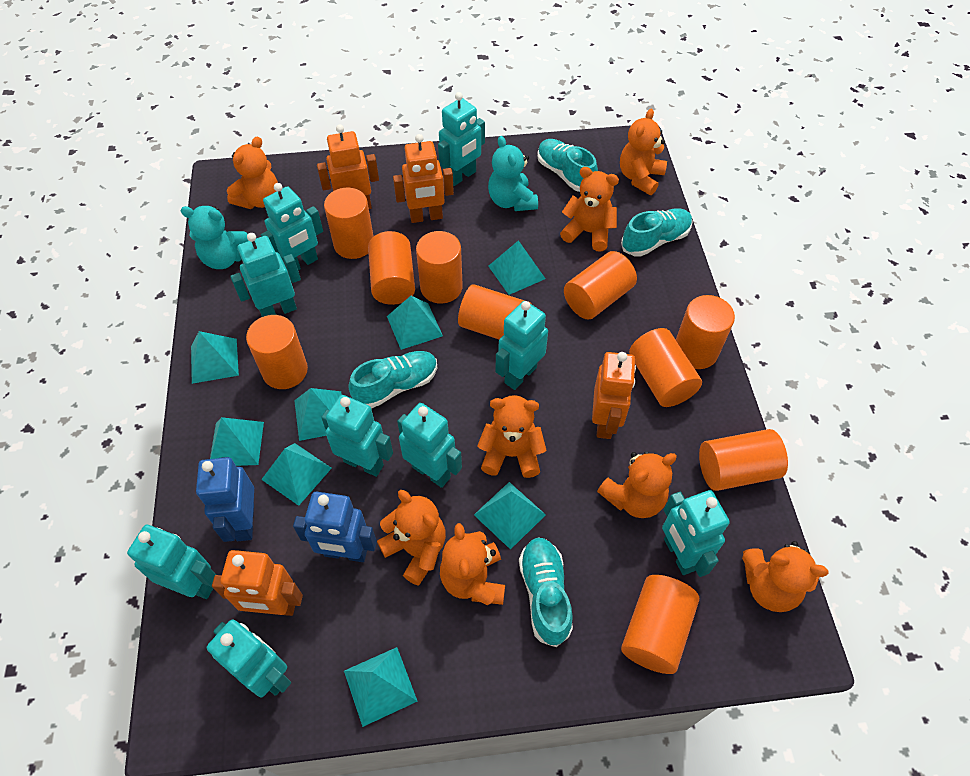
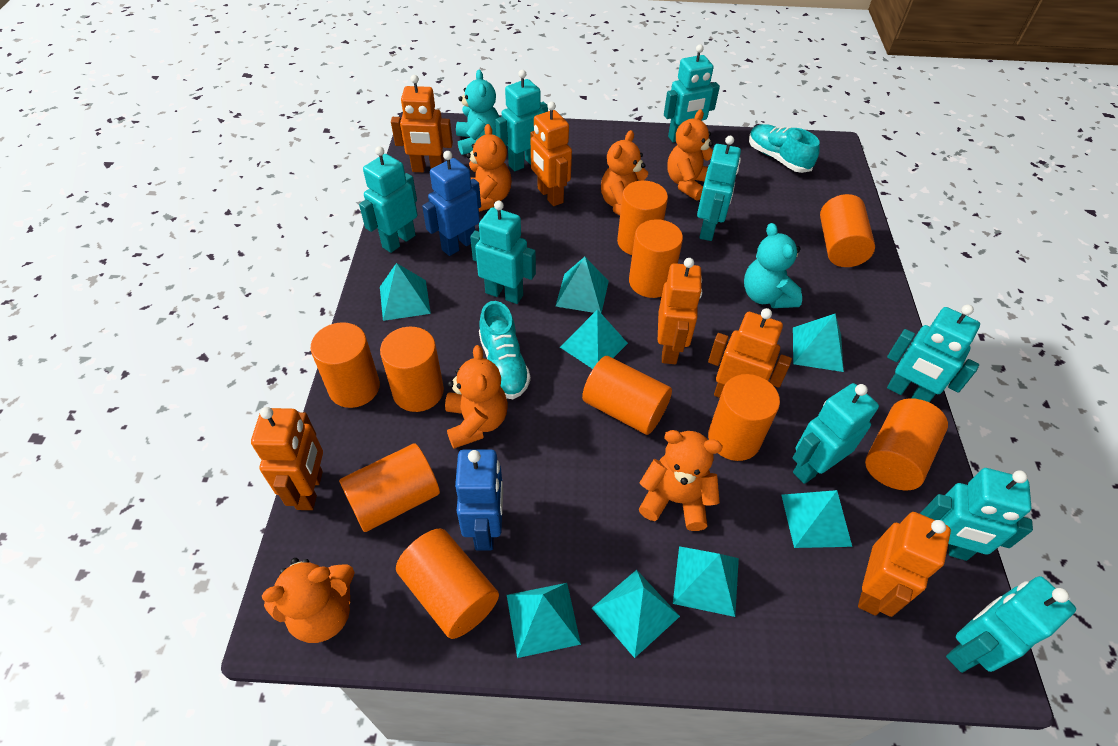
orange robot: [212,550,303,616] [317,124,379,209] [393,134,454,223] [592,352,636,439] = 4 -> [251,407,323,510] [391,75,453,172] [530,101,572,206] [658,258,702,364] [708,308,792,398] [858,512,951,617] = 6
orange teddy bear: [227,136,278,209] [377,490,446,586] [440,523,505,605] [477,395,546,478] [560,167,619,252] [597,451,677,518] [620,109,667,195] [742,541,829,612] = 8 -> [262,558,355,643] [445,345,508,449] [466,124,511,212] [601,130,648,216] [639,430,723,531] [667,110,713,201] = 6
turquoise shoe: [348,351,437,409] [519,537,573,647] [537,139,598,192] [621,208,693,257] = 4 -> [479,301,531,399] [749,124,820,173] = 2

